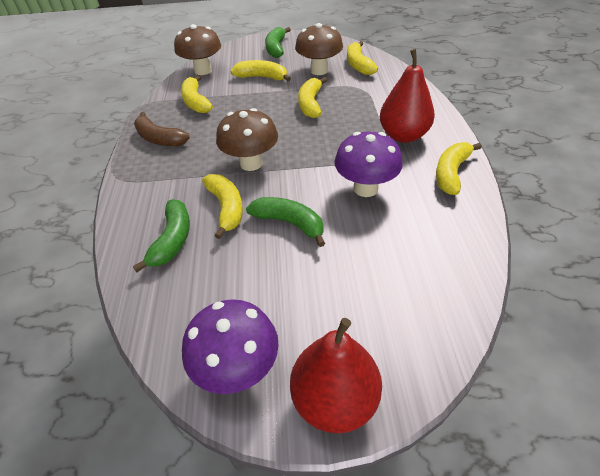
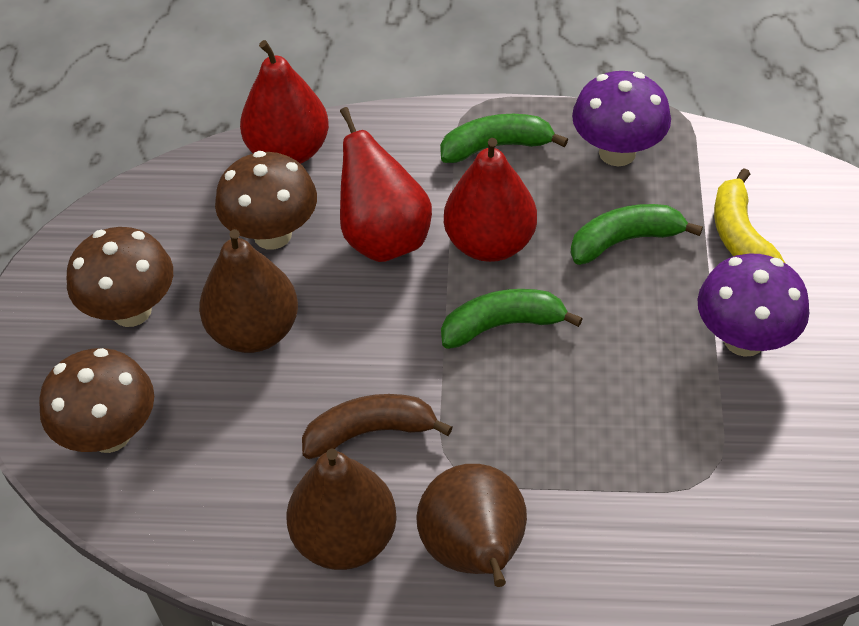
brown pear: none = 0 -> [199,229,298,353] [286,449,397,570] [416,464,527,587] = 3
red pear: [290,318,382,433] [380,49,435,143] = 2 -> [240,40,329,164] [340,107,432,262] [444,138,537,262] = 3
yellow banana: [181,75,213,113] [202,174,243,239] [230,60,291,82] [298,77,327,118] [347,41,378,75] [436,142,482,195] = 6 -> [714,168,785,263] = 1

